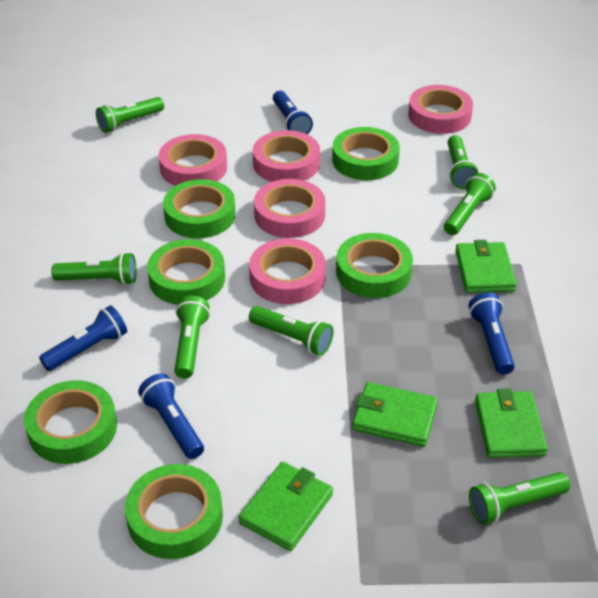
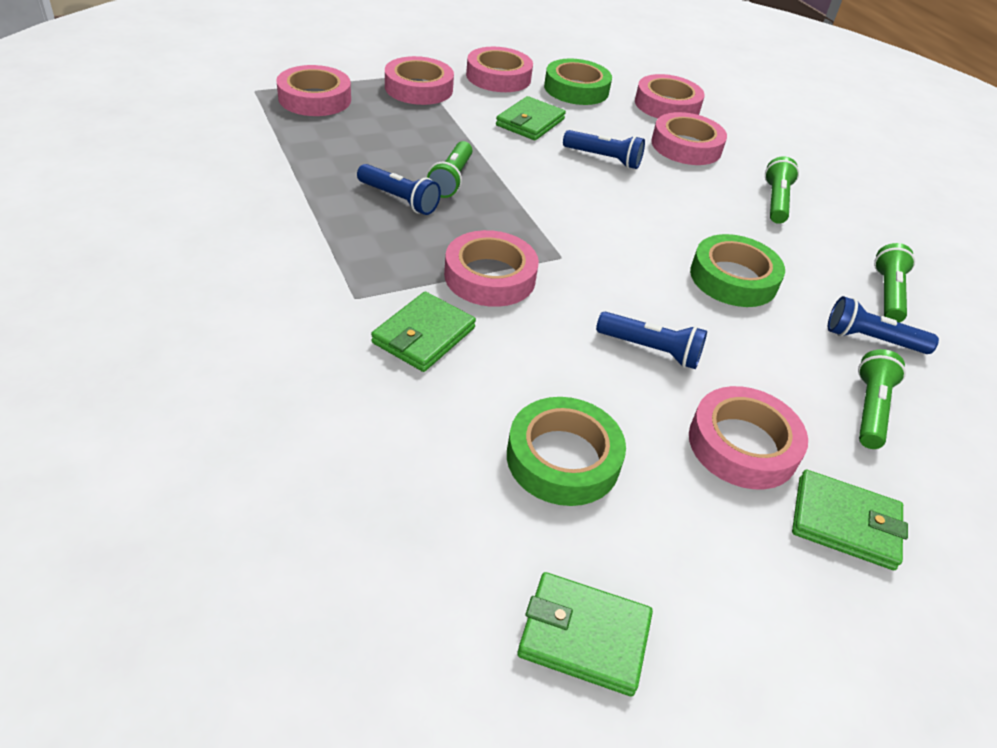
green flashlight: [51,252,137,285] [96,97,164,133] [174,296,210,379] [249,306,334,356] [444,173,496,235] [447,135,479,189] [469,472,570,524] = 7 -> [427,141,472,198] [765,156,799,224] [858,349,906,449] [874,243,915,323] = 4
green tape: [24,380,117,464] [125,464,223,559] [147,239,225,305] [163,179,236,238] [332,127,400,180] [336,233,413,298] = 6 -> [507,397,626,506] [544,58,612,105] [690,234,785,307] = 3
pink tape: [158,134,227,186] [249,238,326,304] [253,130,320,182] [254,179,325,238] [408,85,473,134] = 5 -> [276,65,351,116] [385,56,454,105] [444,230,539,307] [466,47,533,92] [635,74,705,118] [651,112,727,165] [689,386,808,489] = 7

